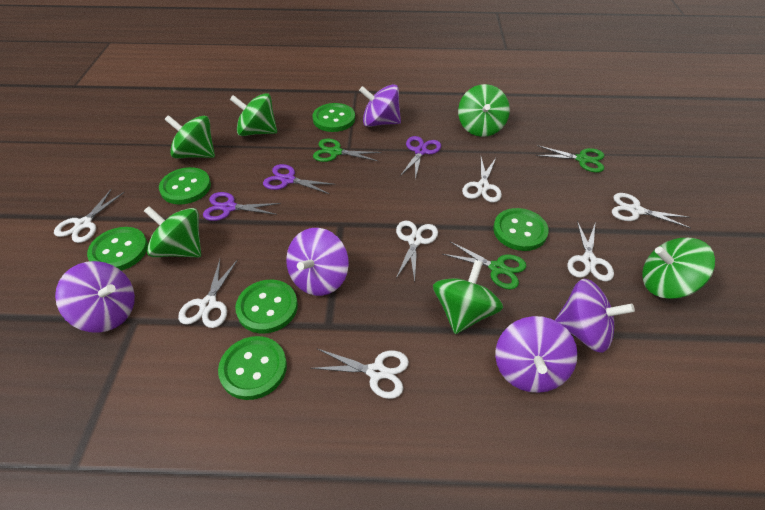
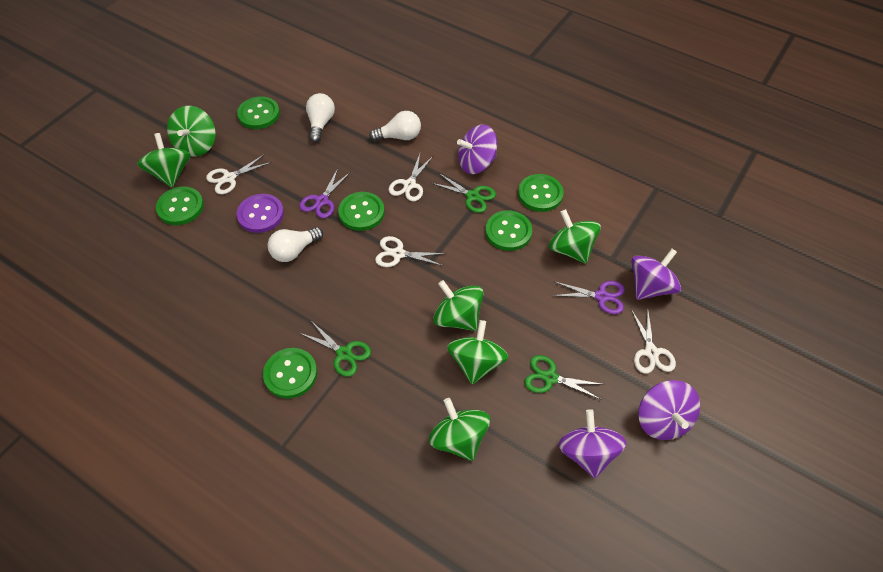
purple button: none = 0 -> [237,194,284,233] = 1
purple scissors: [203,192,281,221] [263,164,336,194] [400,136,441,180] = 3 -> [299,168,351,218] [552,281,625,314] = 2
purple spinning top: [55,261,135,333] [286,228,349,296] [359,84,401,127] [495,316,578,393] [555,278,635,353] = 5 -> [457,124,497,174] [559,409,627,478] [631,249,681,300] [638,380,700,440] = 4
white light bulb: none = 0 -> [268,227,323,262] [306,93,335,143] [369,111,421,141] = 3
white scissors: [54,188,125,243] [178,259,238,328] [310,349,409,399] [396,221,438,282] [462,157,502,203] [567,221,614,282] [612,193,691,228] = 7 -> [206,154,272,194] [375,236,446,267] [388,154,434,202] [631,308,676,374] = 4

